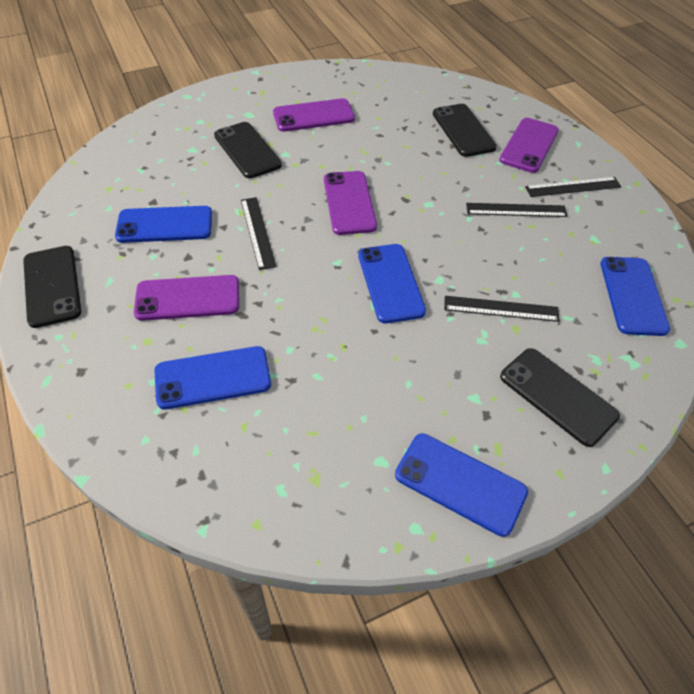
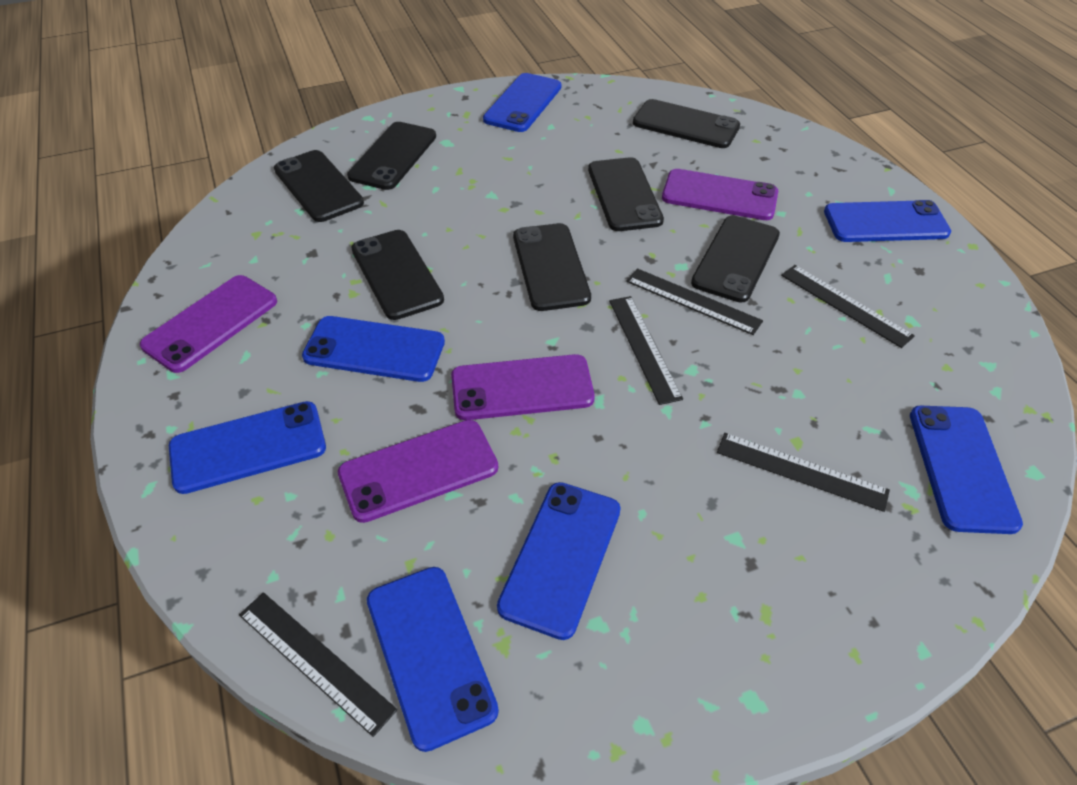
black phone: [23,246,81,328] [214,122,282,178] [433,104,497,157] [500,348,620,447] = 4 -> [274,150,364,222] [347,122,436,190] [351,230,444,320] [513,223,591,311] [588,157,664,231] [633,99,740,148] [691,215,780,303] = 7
black ruler: [241,197,277,270] [444,296,560,322] [466,203,568,217] [525,177,621,197] = 4 -> [239,592,397,737] [609,296,683,405] [626,268,763,335] [717,433,890,512] [781,265,915,348] = 5
blue phone: [115,206,212,243] [154,346,271,409] [358,244,426,323] [395,433,528,537] [601,257,670,336] = 5 -> [169,401,326,494] [302,316,445,382] [367,567,499,752] [483,73,562,132] [497,482,621,640] [824,200,951,242] [910,406,1023,534] = 7

